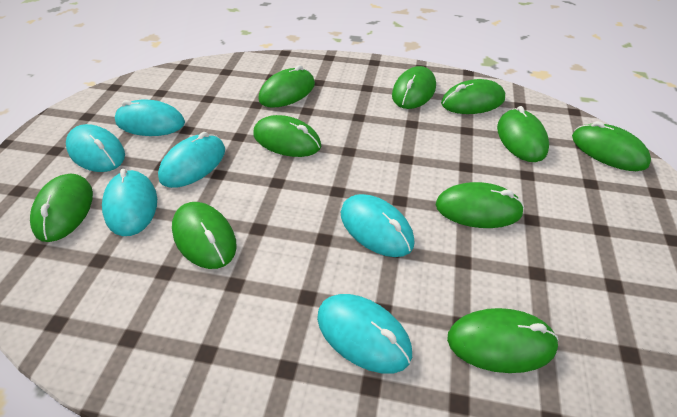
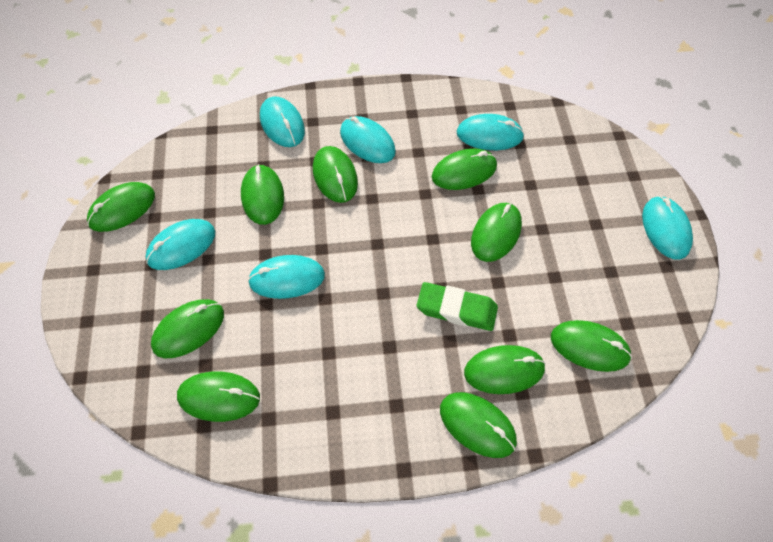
green eraser: none = 0 -> [417,282,498,331] = 1

